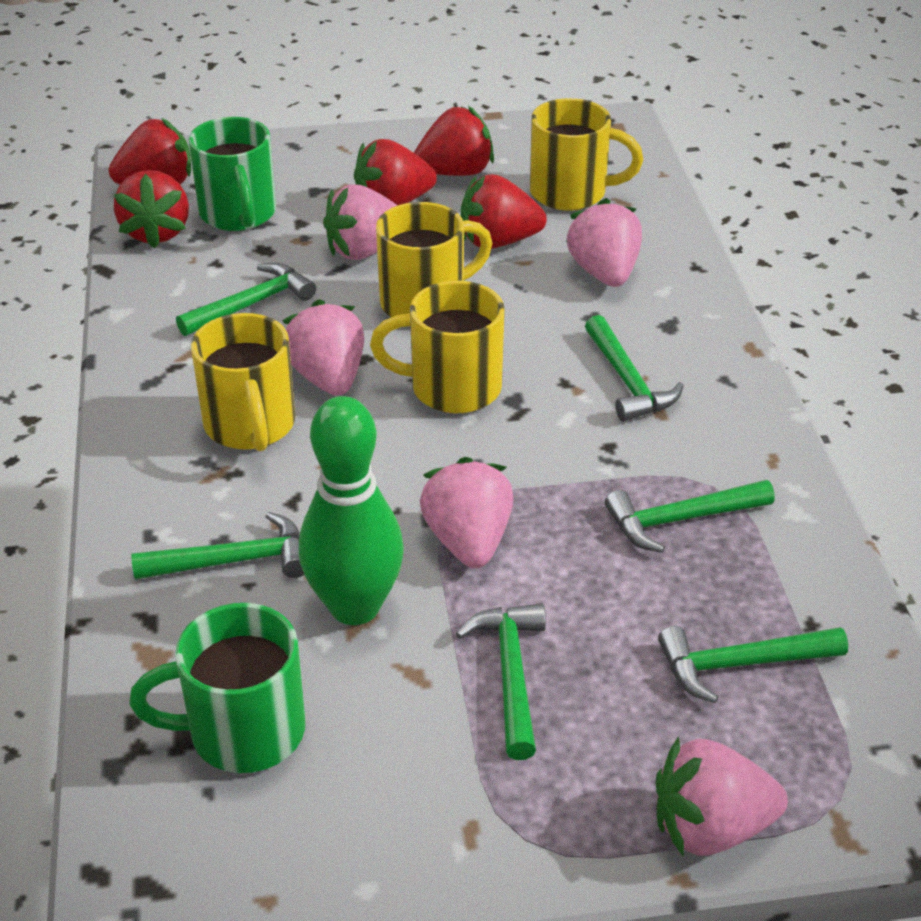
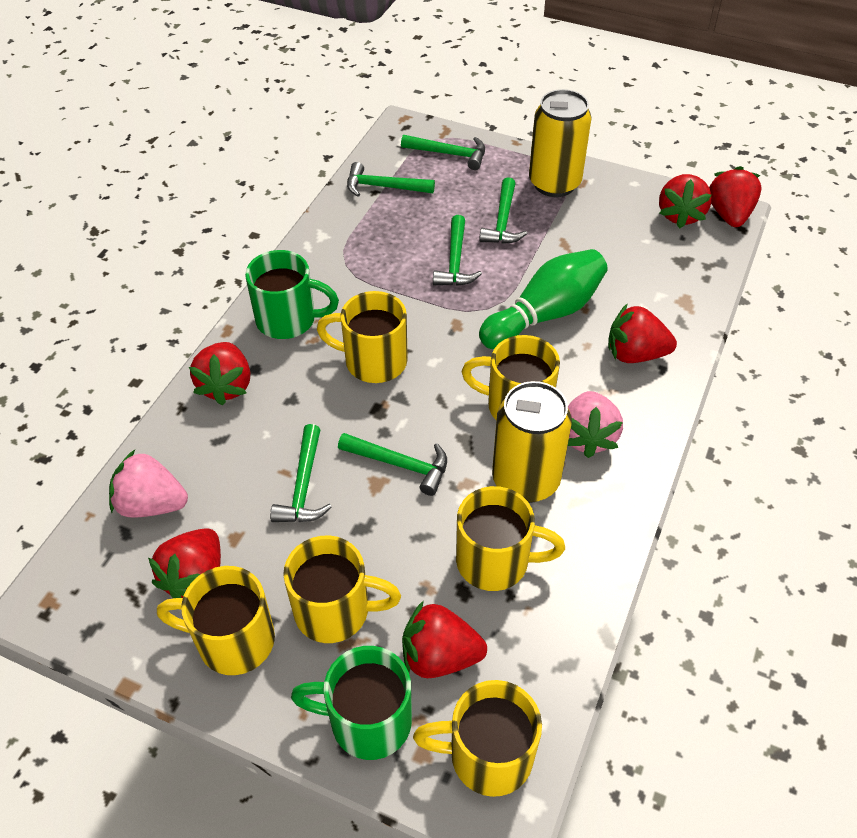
pink strawberry: [282,299,364,395] [323,184,398,260] [420,457,514,568] [566,198,642,287] [656,736,788,857] = 5 -> [109,450,188,518] [568,391,623,458] = 2
red strawberry: [109,118,191,185] [114,170,189,249] [354,139,437,205] [414,106,494,176] [461,174,547,249] = 5 -> [148,528,221,598] [189,342,250,405] [402,600,487,678] [608,303,677,363] [659,174,712,229] [709,166,762,227] = 6
yellow can: none = 0 -> [492,381,572,503] [529,89,591,197] = 2
yellow mug: [191,313,295,451] [370,281,505,413] [376,202,492,317] [530,98,643,211] = 4 -> [157,566,275,675] [283,536,401,643] [317,291,408,383] [413,680,542,797] [456,486,565,591] [461,335,560,420] = 6

